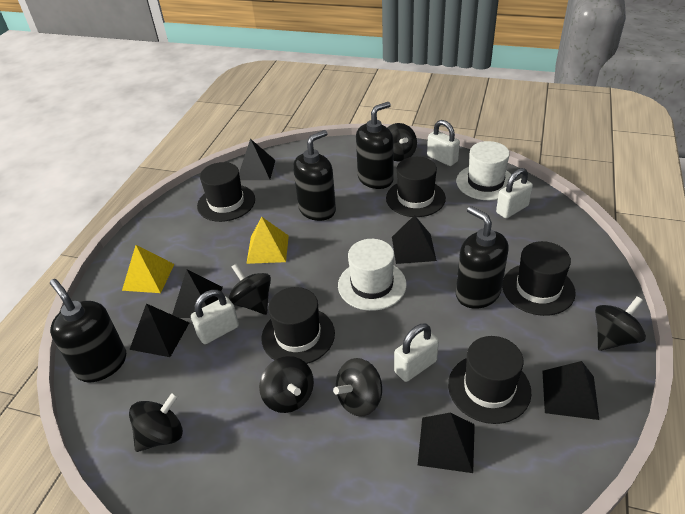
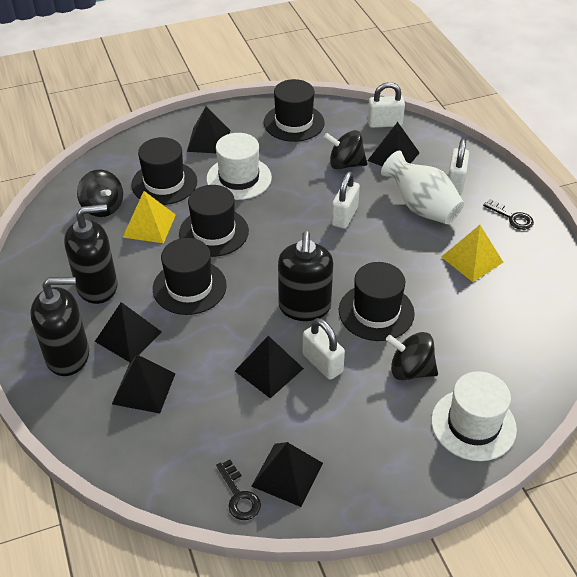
black key: none = 0 -> [216,460,261,520] [483,199,534,230] = 2
black soap dispenser: [50,279,126,383] [293,130,336,221] [356,102,394,189] [456,206,509,309] = 4 -> [30,277,89,376] [64,204,118,304] [278,231,333,321] = 3
black spinning top: [129,392,183,452] [228,263,271,315] [259,356,314,413] [333,358,382,417] [387,123,417,162] [595,296,646,351] = 6 -> [77,170,123,217] [324,130,367,169] [386,332,438,380] = 3
white vase: none = 0 -> [381,150,464,224] = 1

